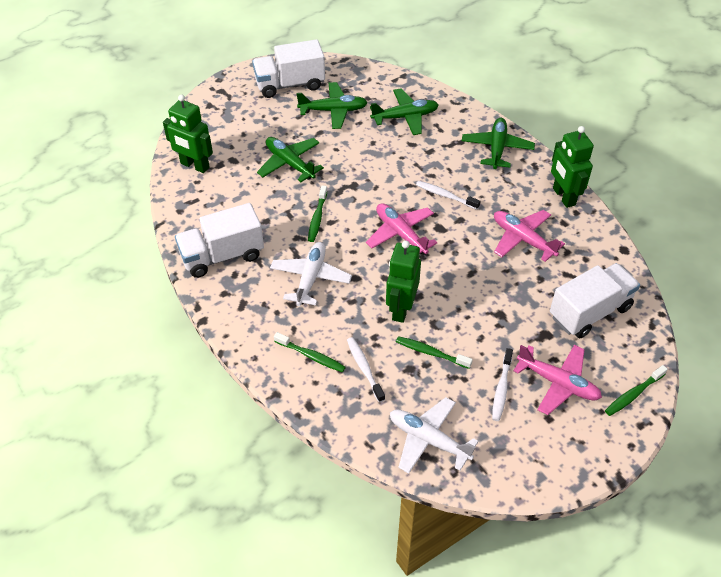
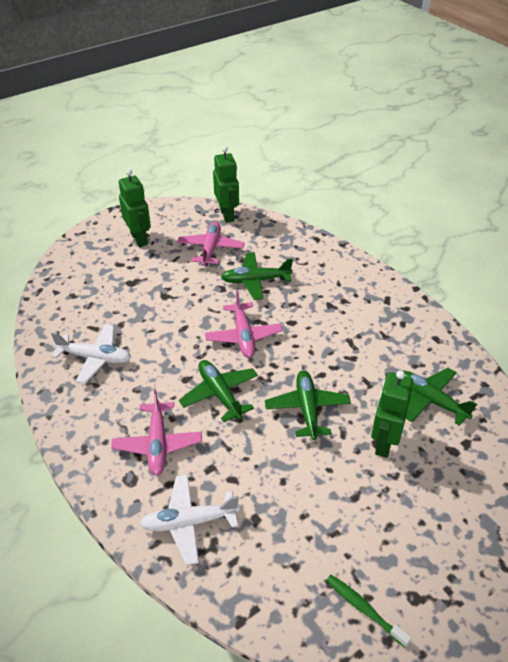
green toothbrush: [274,332,346,373] [308,185,327,242] [396,336,473,369] [605,365,668,416] = 4 -> [326,575,412,648] = 1
white toothbrush: [347,337,385,402] [416,181,481,210] [492,348,513,421] = 3 -> none = 0
white truck: [175,203,264,278] [252,39,325,98] [550,263,640,338] = 3 -> none = 0

